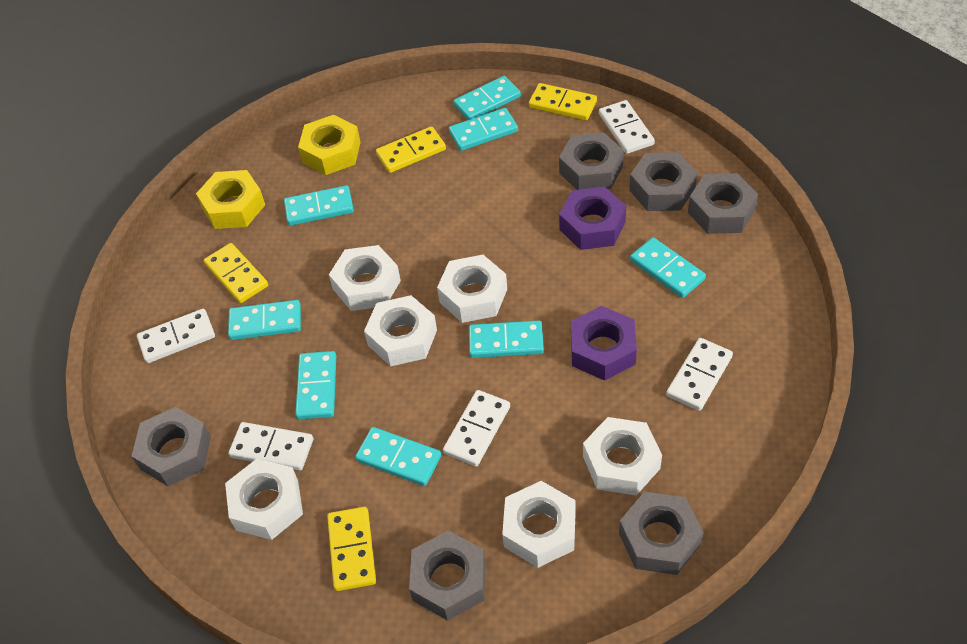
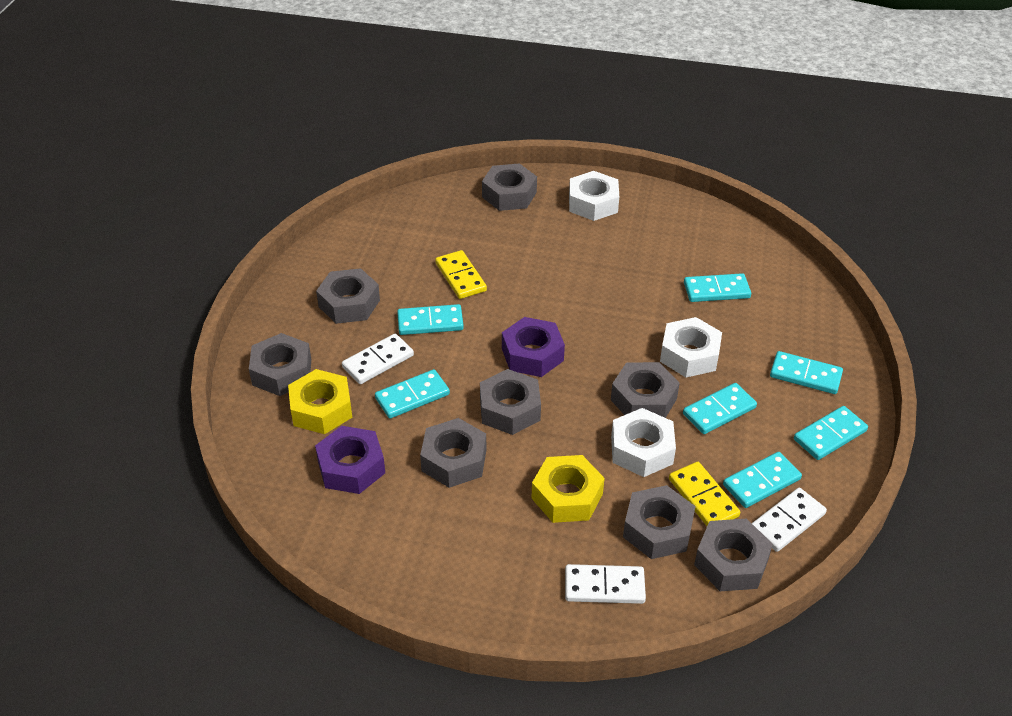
grey nut: [132,407,211,486] [409,530,485,621] [559,132,624,190] [619,492,704,575] [629,152,697,211] [688,173,758,234] = 6 -> [249,333,311,396] [316,268,380,324] [420,418,486,488] [480,369,541,435] [482,163,537,211] [611,362,680,418] [623,485,696,559] [694,519,773,591] = 8
turquoise domino: [228,300,301,340] [284,185,354,226] [295,351,336,420] [355,427,441,486] [449,108,518,151] [453,76,521,120] [469,320,544,358] [630,237,706,298] = 8 -> [375,369,450,419] [397,304,464,335] [683,383,757,434] [684,273,751,302] [723,452,802,508] [770,351,843,394] [794,406,868,460] = 7
white domino: [137,309,215,363] [229,422,313,470] [443,390,510,467] [599,100,655,154] [666,338,733,411] = 5 -> [342,334,414,384] [565,564,646,604] [752,488,827,552] = 3
white nut: [225,459,303,540] [329,245,401,311] [364,295,437,366] [437,255,507,323] [502,481,576,568] [583,417,662,496] = 6 -> [569,171,619,221] [611,408,676,477] [660,317,722,377] = 3
yellow domino: [204,243,268,303] [327,507,376,591] [376,126,446,173] [529,83,597,120] = 4 -> [435,250,487,299] [669,462,740,526] = 2

